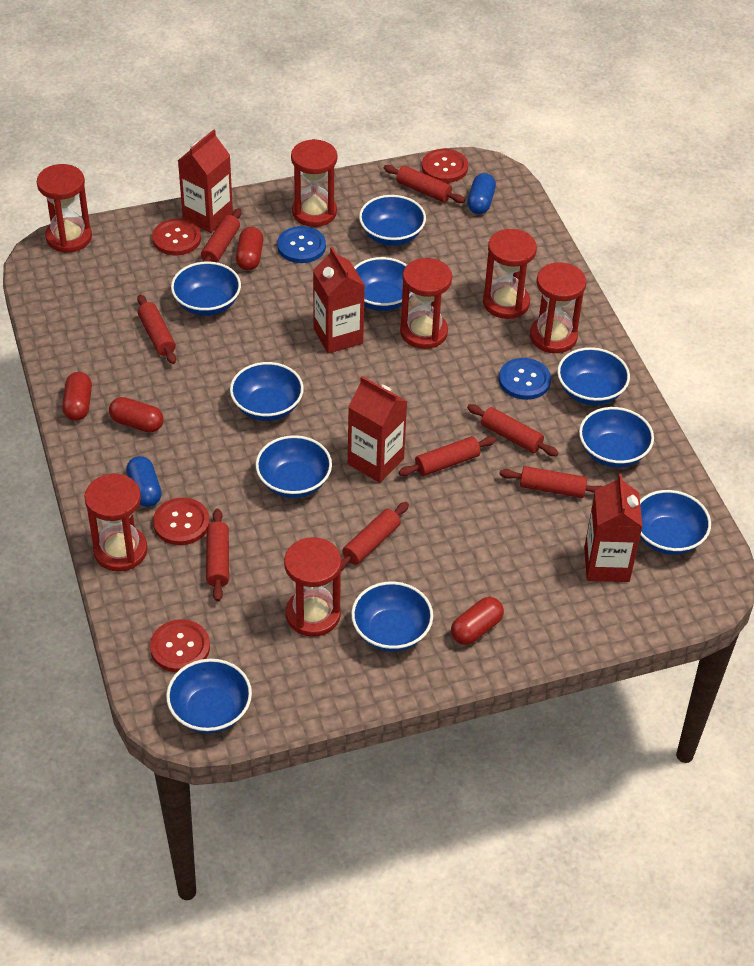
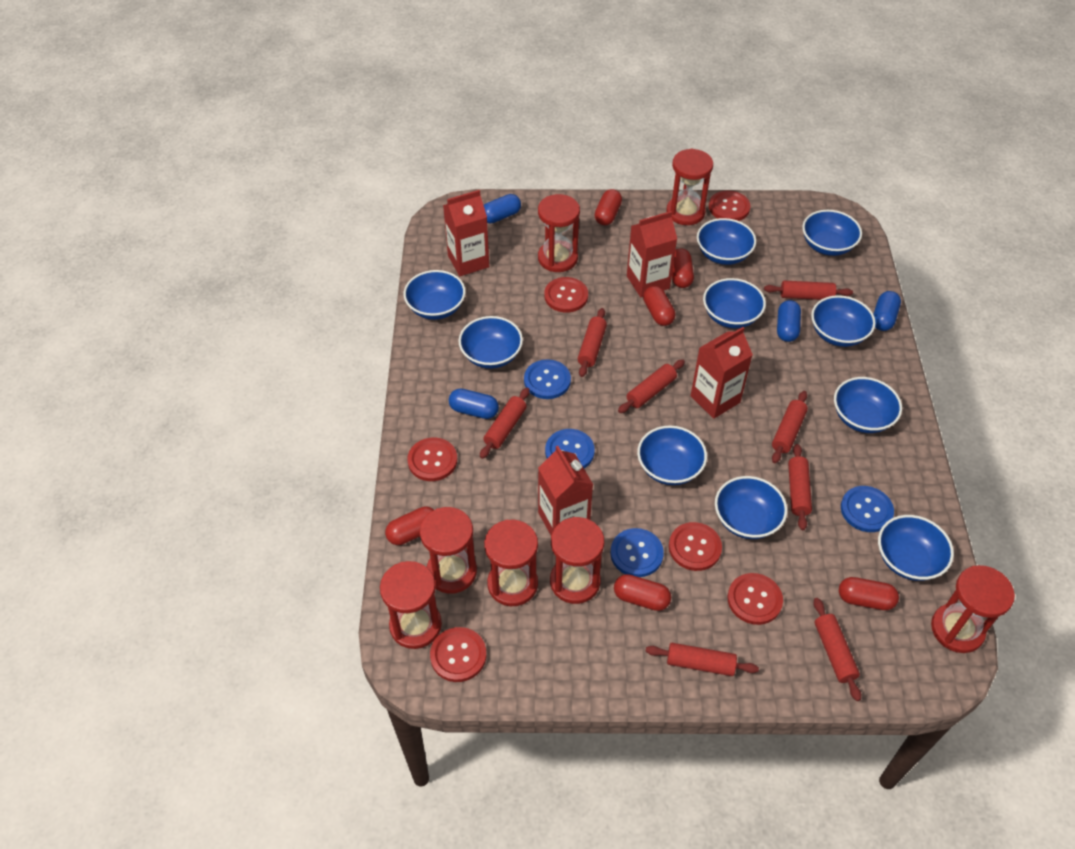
blue button: [277,226,326,263] [499,358,551,400] = 2 -> [524,359,571,399] [545,429,595,468] [610,528,664,577] [841,486,894,532] = 4
blue capsule: [126,456,162,507] [467,173,496,214] = 2 -> [449,389,499,419] [484,194,521,224] [777,300,801,342] [873,291,901,331] = 4
red button: [150,619,210,672] [152,219,201,256] [153,498,210,545] [422,149,468,183] = 4 -> [407,438,457,481] [430,627,486,682] [544,277,588,313] [669,522,722,571] [709,190,751,221] [728,573,783,625] = 6
red capsule: [62,372,92,421] [109,397,163,432] [236,227,264,270] [451,597,504,645] = 4 -> [385,506,434,545] [595,189,622,225] [614,574,671,611] [643,286,676,326] [672,248,694,288] [839,577,899,610] = 6

